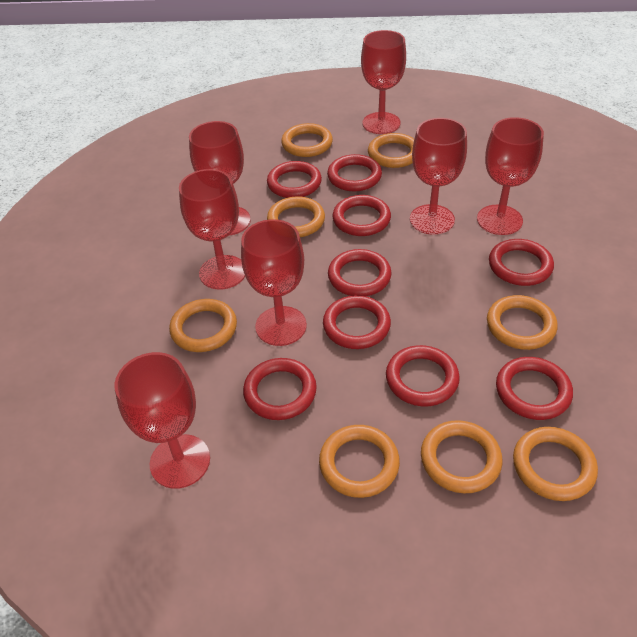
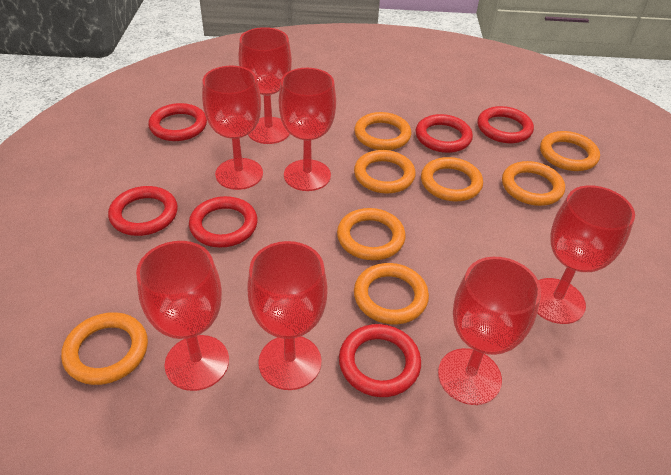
red ring: [243,358,317,420] [267,161,322,198] [323,295,391,349] [327,154,382,191] [328,249,391,296] [333,195,391,236] [386,345,460,406] [489,239,554,286] [496,357,573,420] = 9 -> [108,186,178,236] [148,103,207,141] [189,196,258,248] [339,324,421,397] [415,114,473,153] [477,106,534,143] = 6

